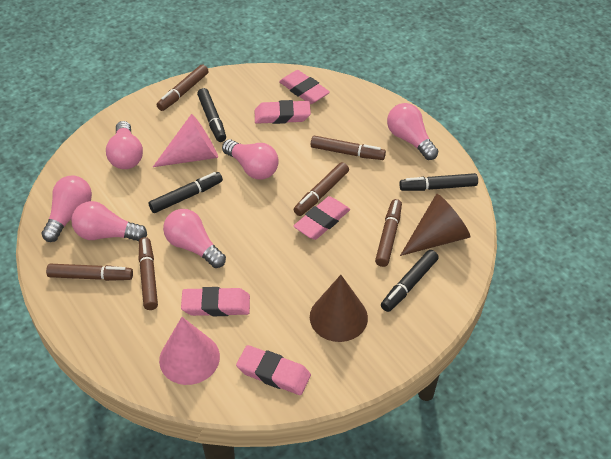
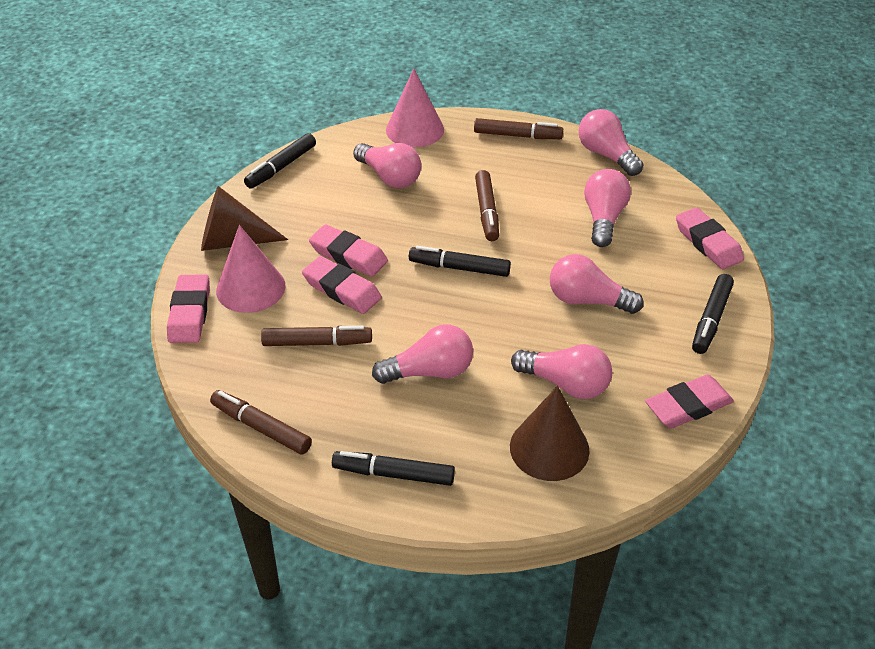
brown marker: [46,264,133,281] [139,237,158,310] [157,64,209,111] [293,162,349,216] [311,136,386,160] [375,199,402,267] = 6 -> [210,390,312,455] [261,326,372,346] [474,118,563,139] [475,170,499,241] = 4

